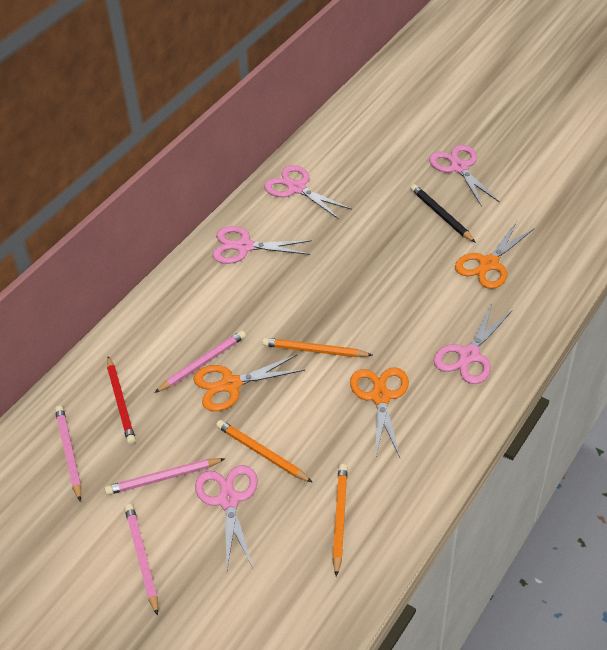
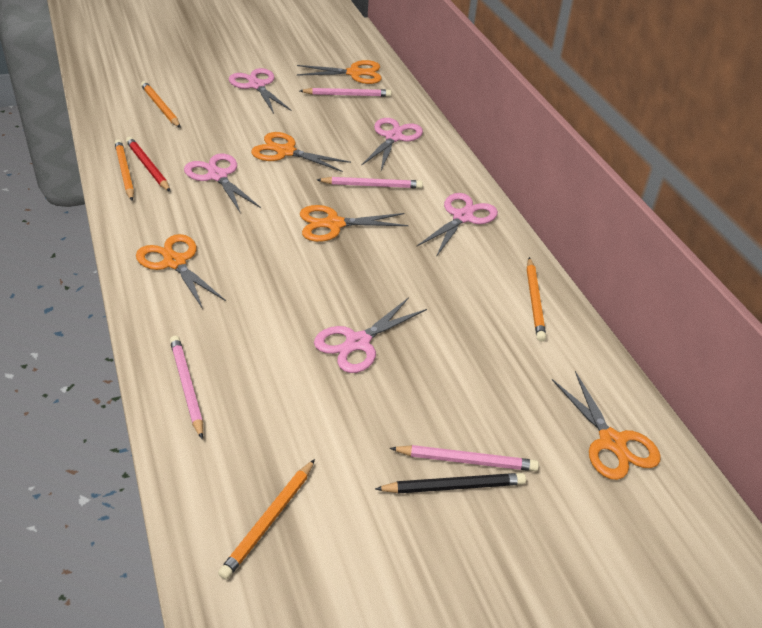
orange pencil: [216,420,313,483] [262,338,373,357] [332,464,348,577] = 3 -> [114,140,134,201] [141,81,181,128] [218,459,315,580] [527,257,546,342] = 4
orange scissors: [193,354,305,411] [350,367,409,458] [455,221,535,289] = 3 -> [136,234,226,309] [251,132,351,172] [297,60,382,84] [300,205,409,242] [552,371,661,480] = 5

